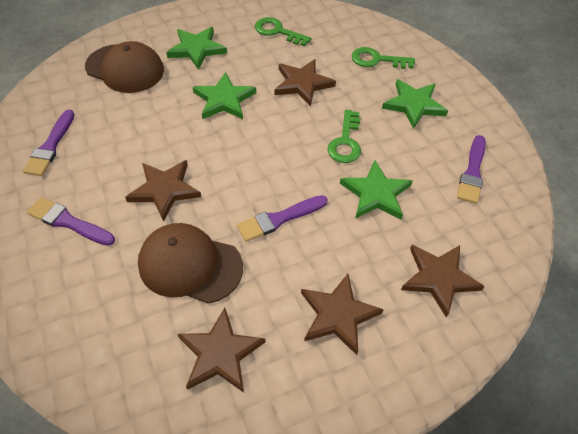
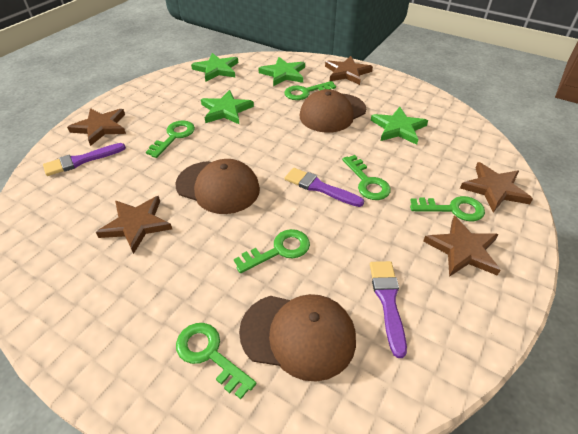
brown cap: [85,41,164,93] [138,223,243,304] = 2 -> [175,159,260,214] [239,294,356,382] [300,89,366,133] = 3
green key: [255,17,312,46] [328,110,361,163] [352,47,415,69] = 3 -> [146,120,195,158] [176,323,257,399] [234,229,310,273] [284,81,336,100] [342,155,391,200] [410,196,485,221] = 6
purple brush: [23,110,75,176] [27,197,115,246] [237,195,328,242] [457,135,486,204] = 4 -> [43,143,126,176] [285,168,364,207] [370,261,407,358] = 3

